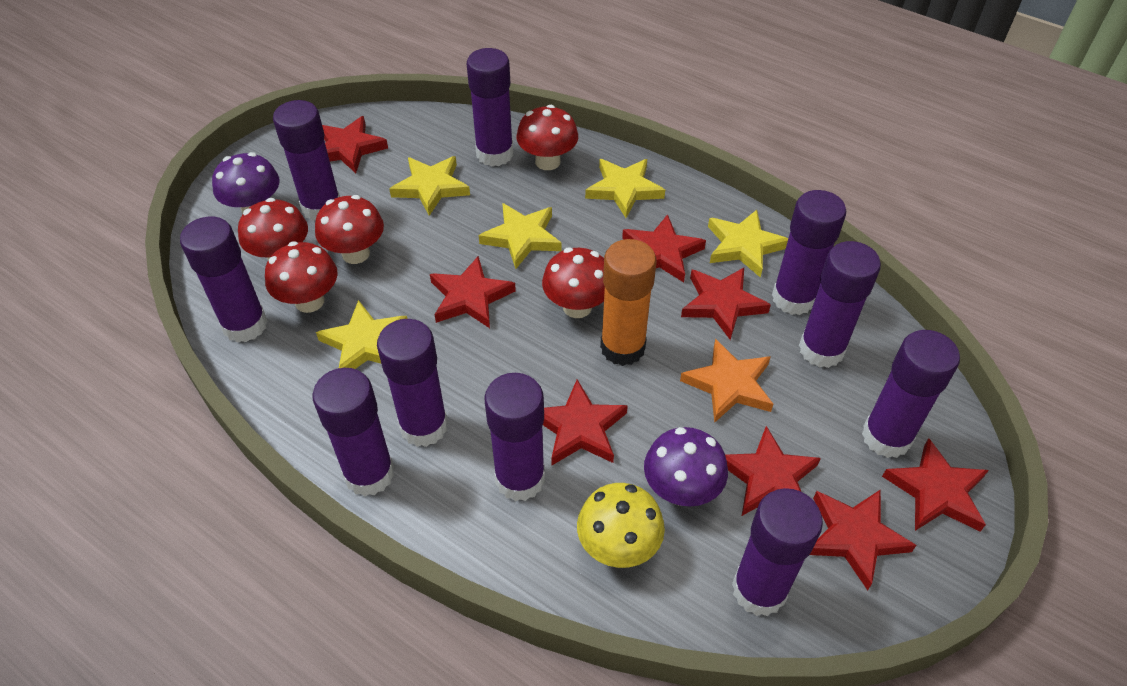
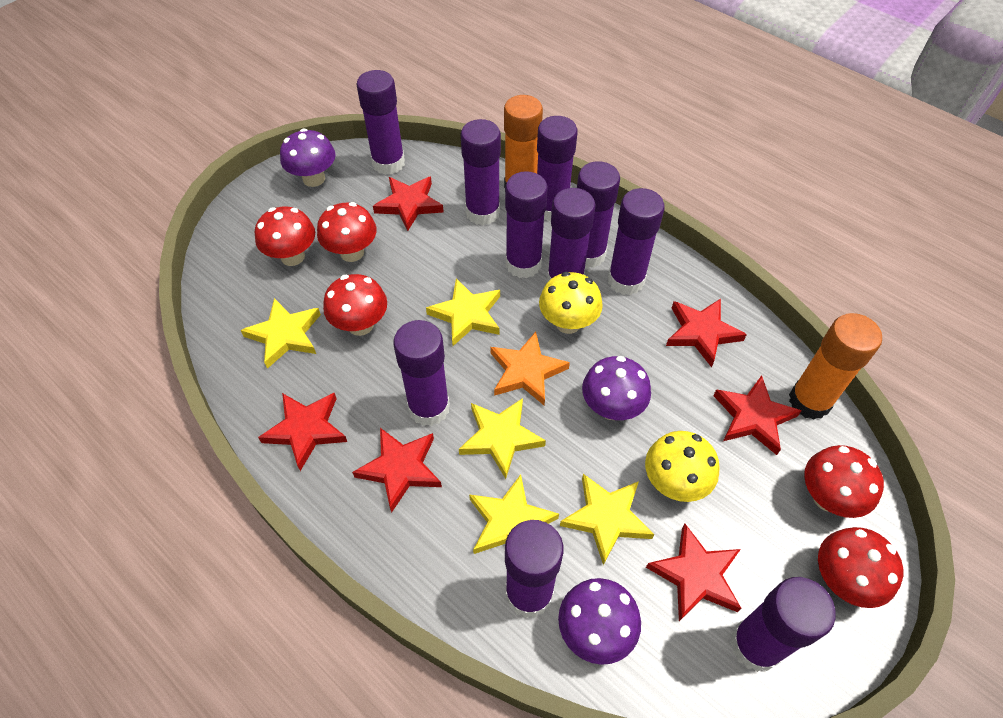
orange glue stick: [600,239,656,366] = 1 -> [504,95,543,188] [789,313,882,420] = 2
purple mushroom: [212,152,280,214] [644,427,728,507] = 2 -> [280,128,336,187] [558,578,641,665] [582,356,651,420] = 3
red star: [322,116,388,173] [430,256,516,328] [543,380,628,465] [622,214,706,282] [681,268,771,340] [725,426,821,516] [810,489,916,590] [882,438,989,532] = 8 -> [258,393,347,471] [352,428,442,513] [373,177,444,231] [646,524,742,621] [666,298,747,367] [713,375,802,455] = 6
yellow mushroom: [577,483,665,568] = 1 -> [539,272,603,334] [645,431,720,502] = 2

